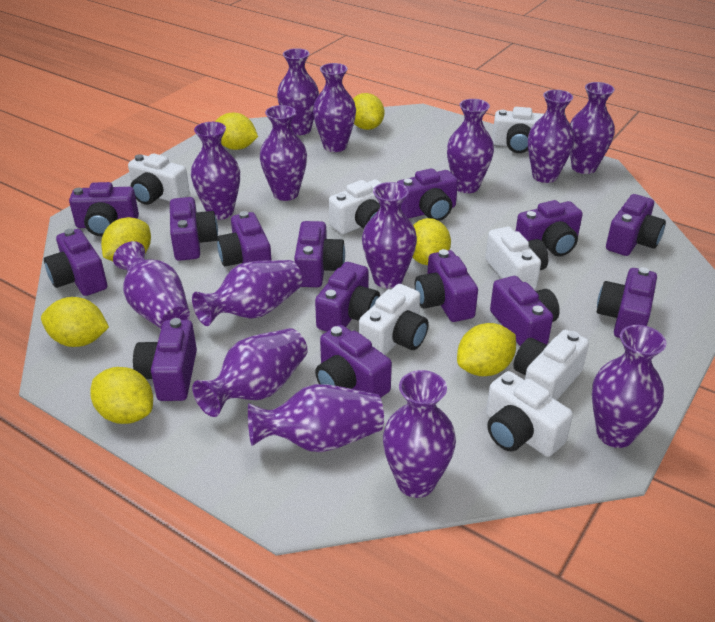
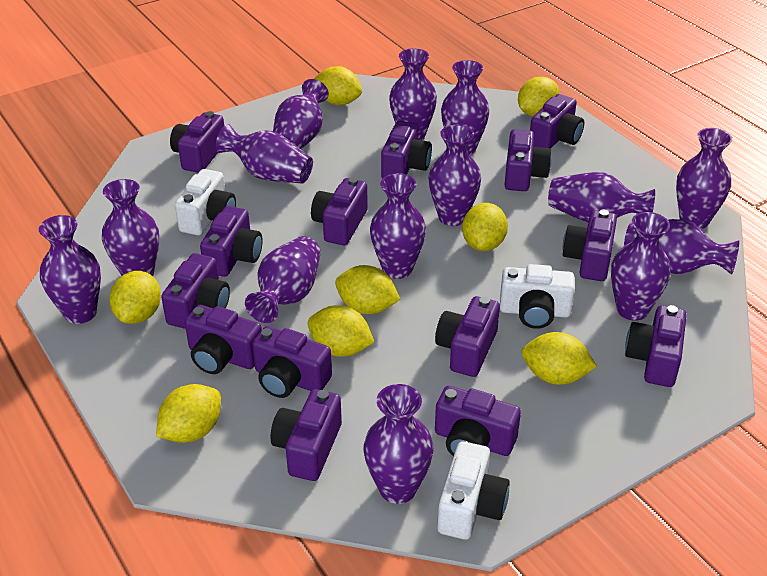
white camera: [128,153,190,205] [329,180,381,234] [359,284,429,355] [485,227,549,290] [486,371,573,457] [492,107,544,153] [513,330,589,400] = 7 -> [175,169,236,235] [437,441,510,540] [500,264,575,329] = 3
yellow lemon: [41,297,109,347] [90,367,153,424] [101,217,151,261] [215,113,258,150] [353,93,384,130] [412,218,451,265] [457,323,516,376] = 7 -> [109,271,161,324] [156,384,221,443] [308,305,374,357] [314,66,362,105] [335,265,400,314] [462,203,508,251] [518,77,560,116] [522,332,597,385] = 8

